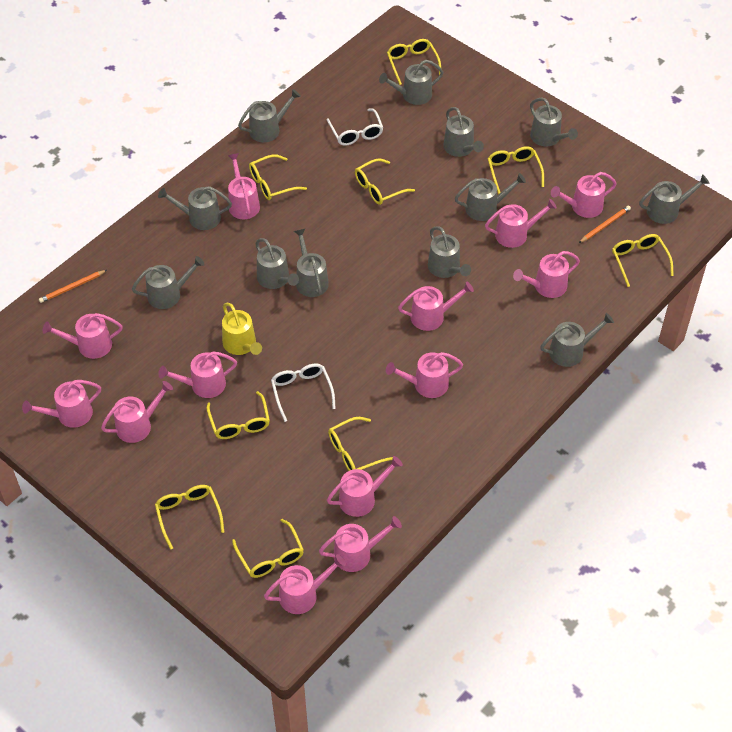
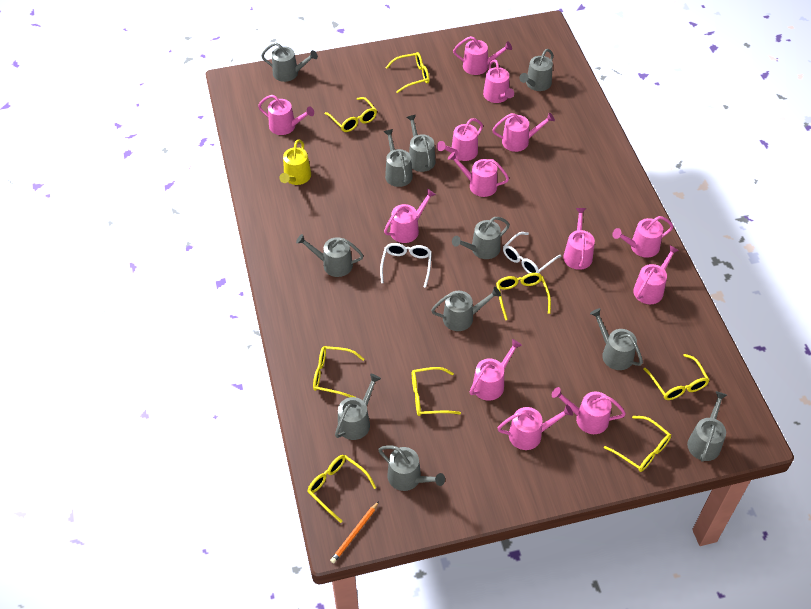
grey watering can: [132,256,205,309] [158,186,232,230] [238,89,301,142] [255,238,299,289] [294,229,329,297] [379,60,443,105] [428,226,471,278] [443,107,484,157] [455,173,526,221] [530,97,578,146] [540,313,614,367] [639,174,709,224] = 12 -> [261,42,318,82] [296,234,364,277] [335,374,381,440] [378,445,445,491] [383,129,413,187] [407,115,435,172] [431,287,501,331] [452,217,510,259] [519,49,554,91] [590,308,643,370] [687,391,727,462] = 11
orange pencil: [39,270,107,303] [579,206,631,243] = 2 -> [330,501,379,563] = 1
yellow glasses: [155,485,224,550] [207,391,270,439] [232,519,304,578] [249,154,307,200] [328,417,393,471] [355,158,415,205] [387,39,441,85] [487,146,544,194] [612,234,674,287] = 9 -> [307,455,376,523] [313,346,365,397] [325,97,377,132] [385,52,430,93] [412,367,461,416] [496,273,551,320] [604,416,671,472] [644,354,709,400] = 8

